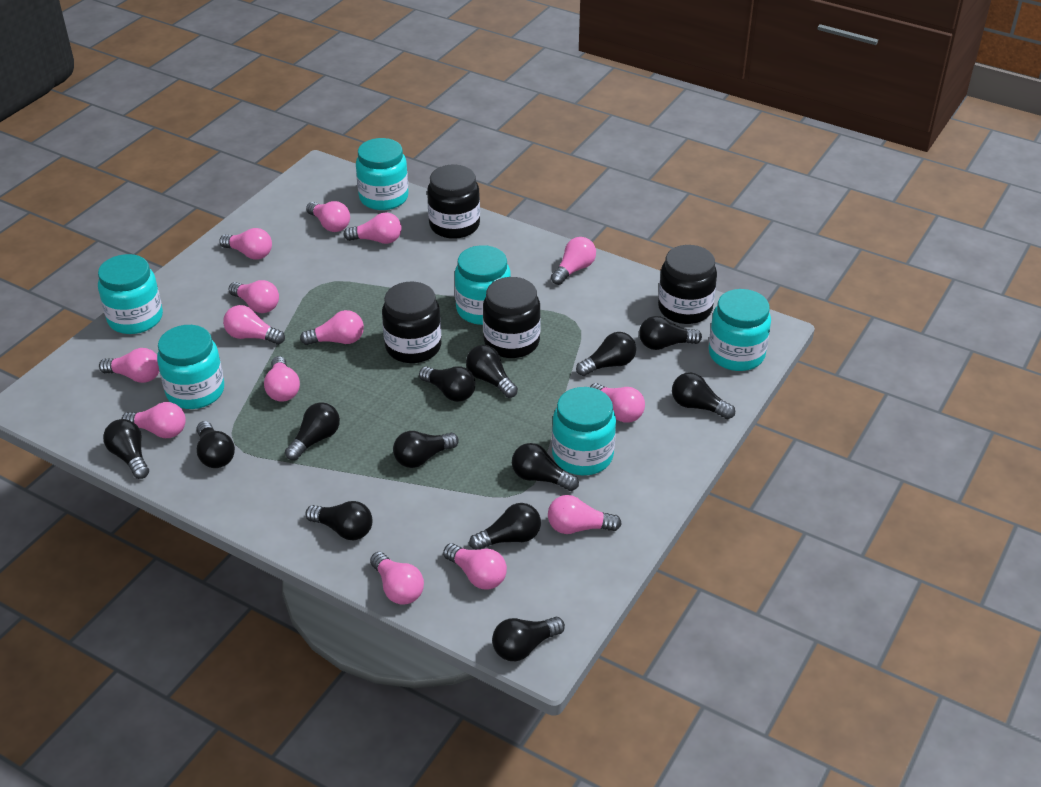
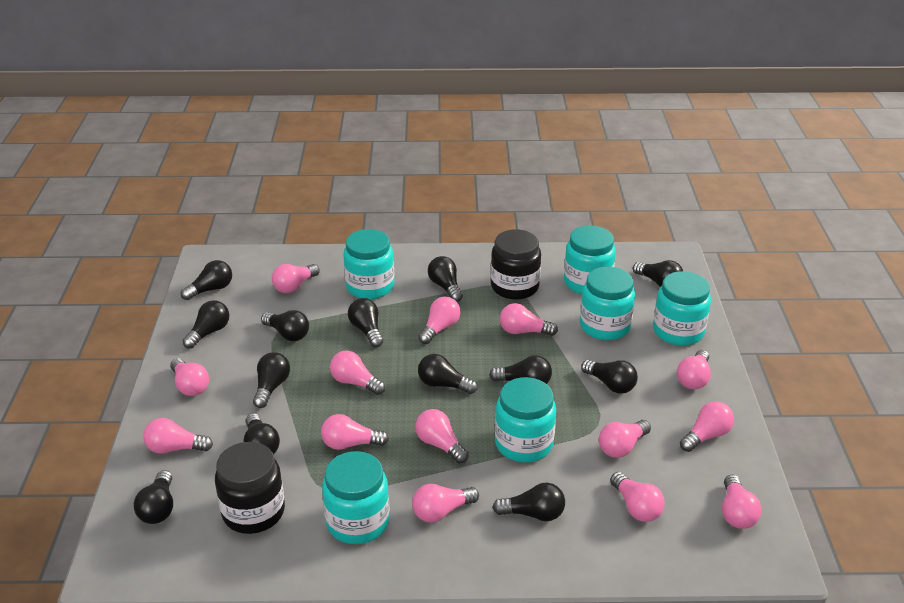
black jar: [382,282,441,363] [427,165,480,239] [483,277,541,358] [658,245,717,324] = 4 -> [215,442,285,534] [491,229,541,300] = 2

